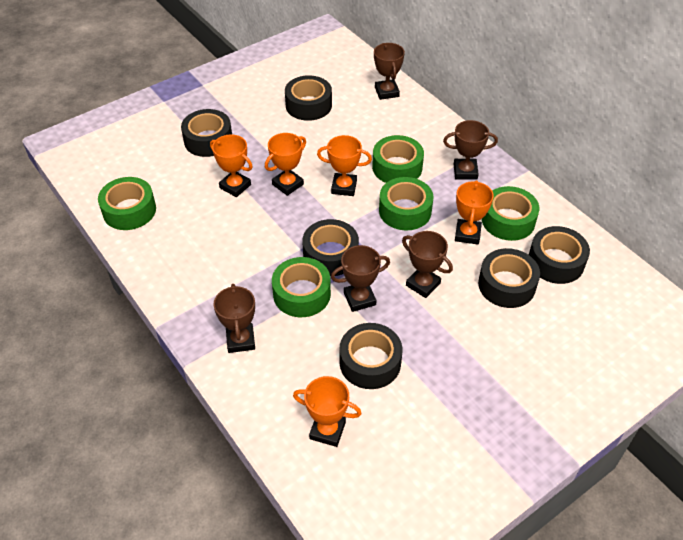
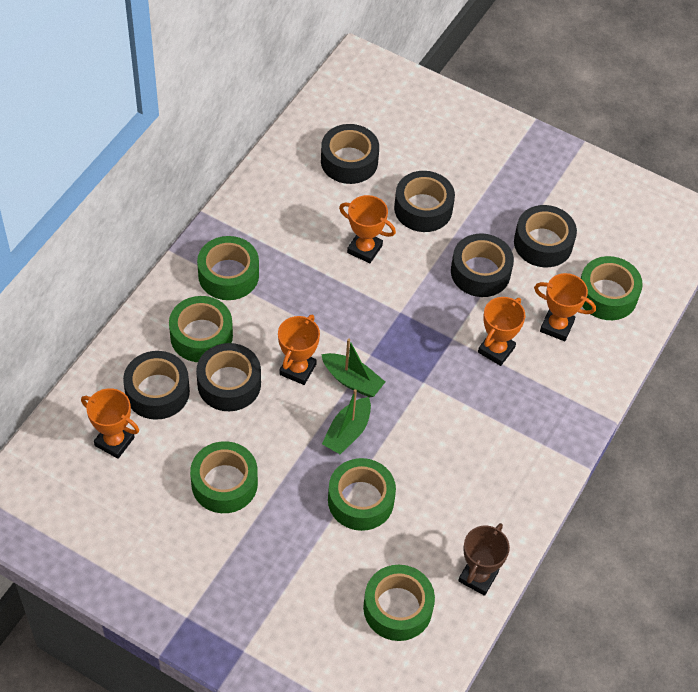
brown trophy: [214,284,255,353] [331,245,390,312] [374,43,405,100] [402,231,453,298] [443,120,498,180] = 5 -> [458,523,510,596] = 1
green boat: none = 0 -> [321,338,385,397] [322,389,371,454] = 2
green tape: [98,177,156,230] [272,257,331,317] [372,135,424,183] [379,177,433,230] [482,186,539,241] = 5 -> [169,296,233,362] [190,441,258,513] [197,236,259,300] [328,458,396,531] [363,565,435,641] [581,256,643,320] = 6

